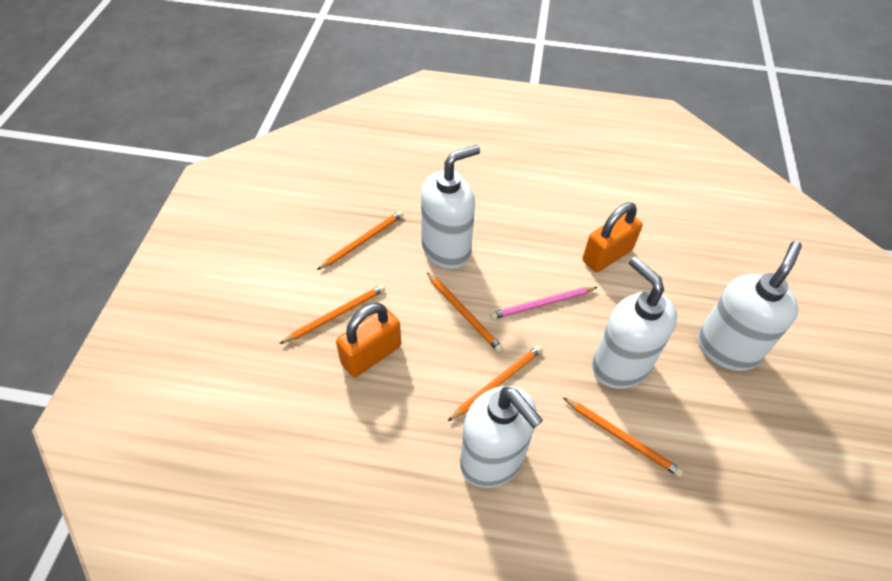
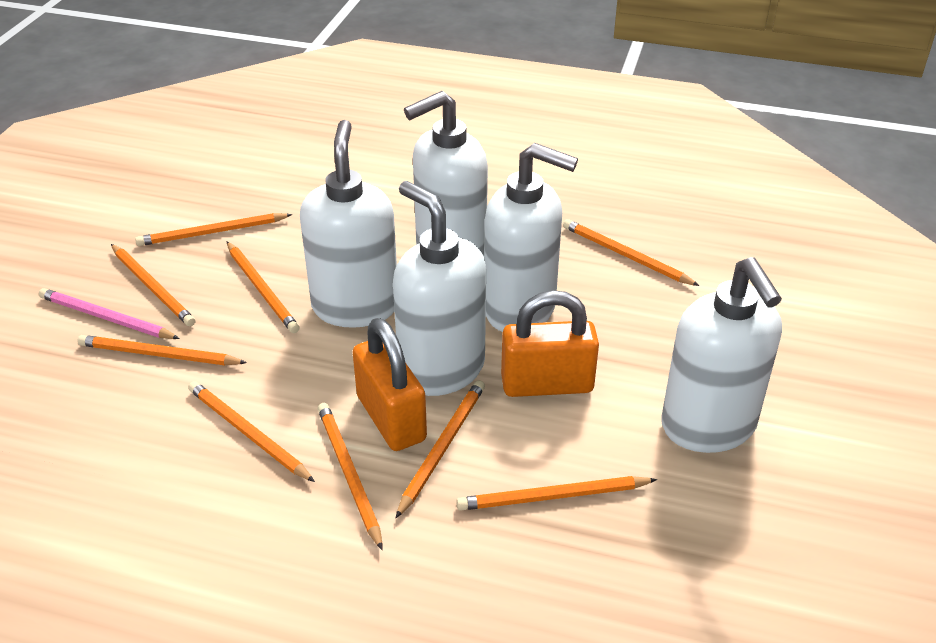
orange pencil: [280,285,385,344] [317,211,404,270] [427,272,503,352] [447,345,542,422] [563,397,683,477] = 5 -> [77,335,247,365] [111,244,196,326] [135,213,292,246] [188,381,315,482] [227,242,300,333] [318,403,382,550] [396,380,485,518] [456,476,657,511] [563,219,699,286] = 9
white soap dispenser: [421,145,480,269] [460,386,543,488] [592,257,677,389] [698,241,802,371] = 4 -> [300,120,397,328] [393,181,486,396] [404,91,488,256] [484,143,578,332] [661,257,782,453] = 5

